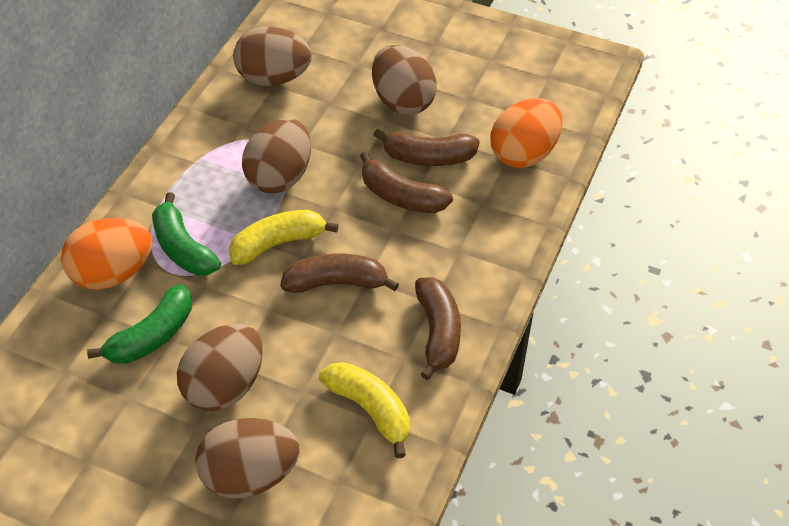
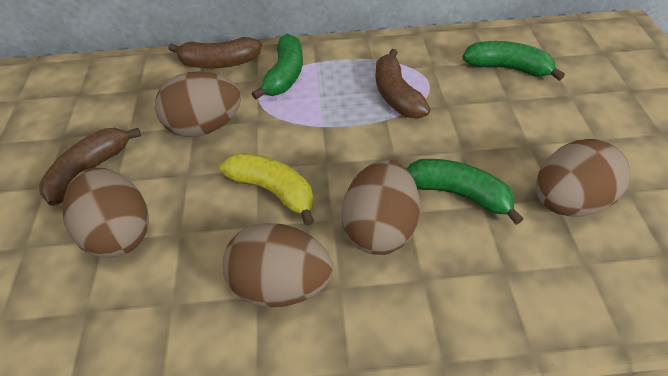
brown banana: [280,254,399,293] [360,152,453,213] [373,129,480,166] [415,277,461,380] = 4 -> [39,128,141,206] [168,37,262,68] [375,49,430,118] = 3
green banana: [87,284,192,364] [152,192,221,275] = 2 -> [251,34,303,100] [407,159,523,225] [462,41,565,81] = 3
orange egg: [61,218,152,290] [490,98,562,168] = 2 -> none = 0
yellow banana: [229,210,339,265] [319,362,410,458] = 2 -> [220,153,314,226] = 1

